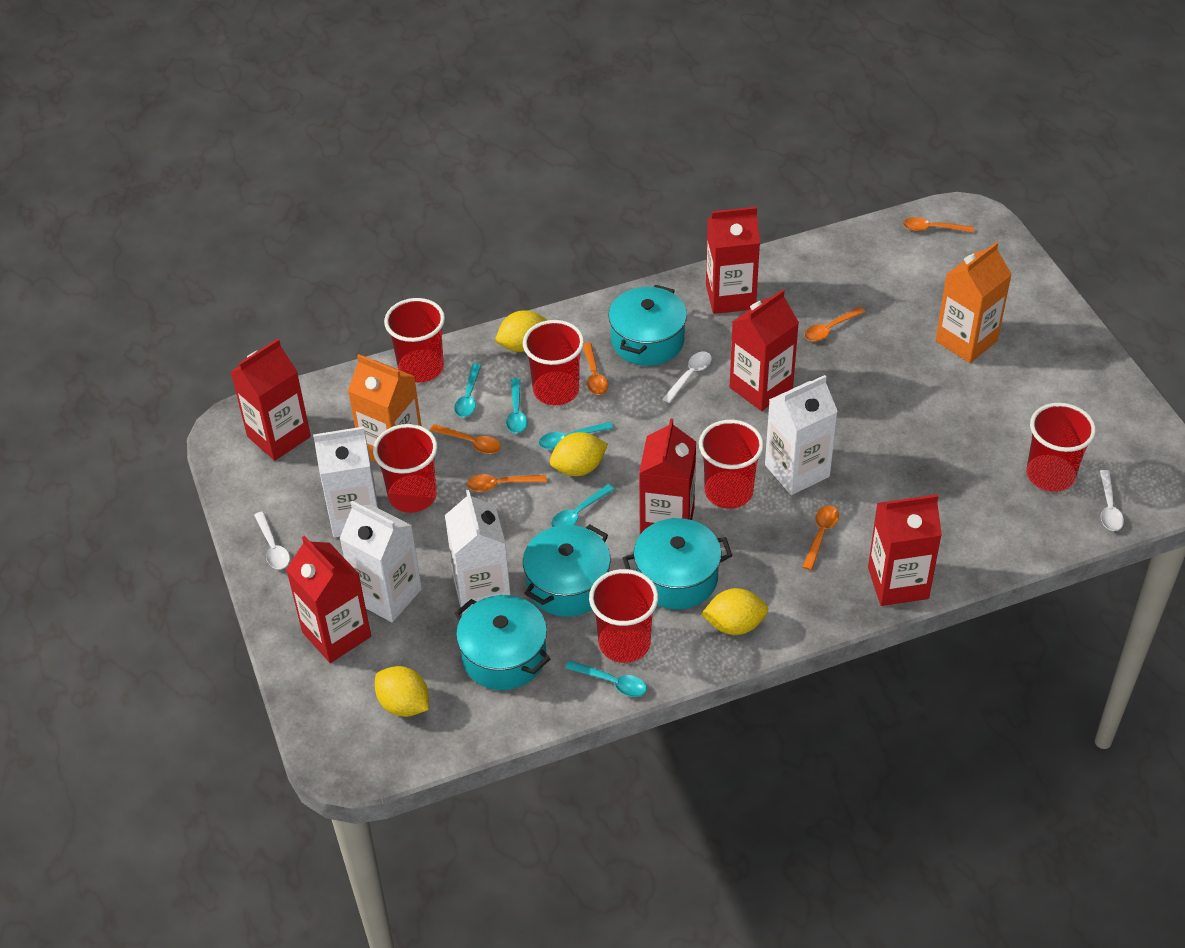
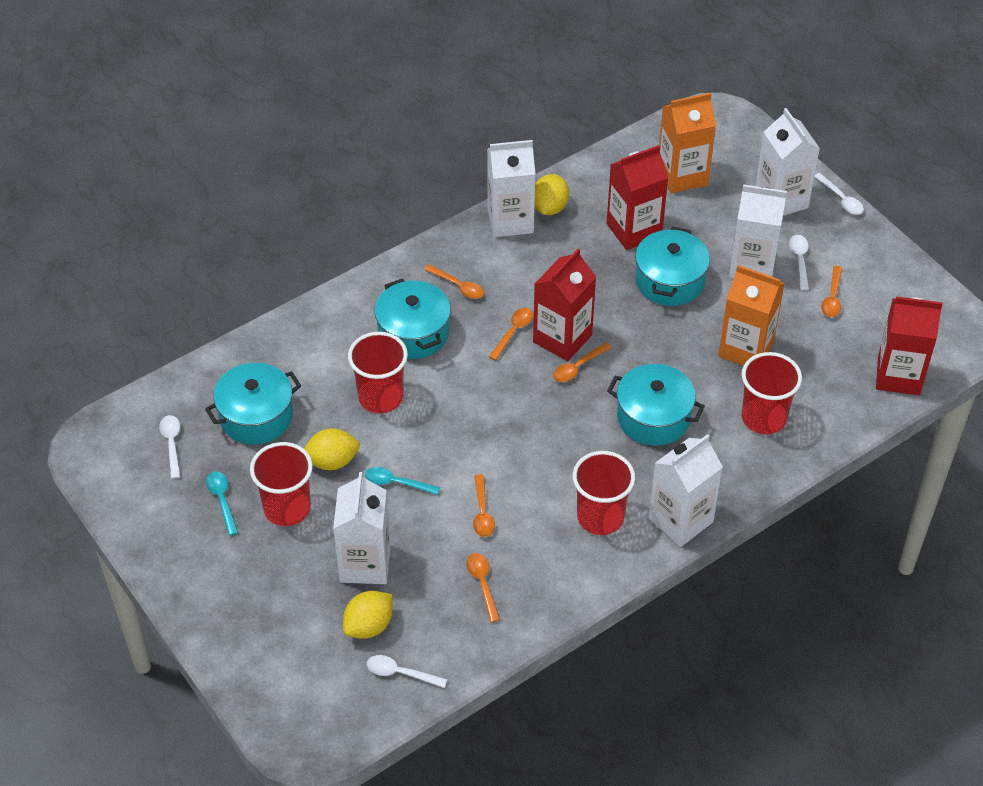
red carton: [231,339,311,461] [286,536,371,663] [639,418,696,534] [706,207,760,314] [730,289,799,411] [868,494,942,606] = 6 -> [533,249,596,361] [607,145,668,250] [876,296,943,395] = 3
red cup: [373,424,437,513] [384,298,445,383] [523,320,584,405] [589,569,658,663] [699,420,764,509] [1027,403,1096,492] = 6 -> [250,442,313,526] [348,332,408,413] [572,451,635,535] [742,352,802,434] = 4
turquoise spoon: [454,363,481,417] [506,378,527,433] [538,422,613,449] [551,484,615,527] [565,660,647,697] = 5 -> [206,471,238,536] [365,467,440,495] = 2
white carton: [313,427,378,538] [339,501,422,622] [445,490,511,615] [765,375,838,495] = 4 -> [333,472,391,584] [487,140,535,237] [649,434,723,547] [729,184,787,278] [755,108,820,216] = 5
white spoon: [254,511,290,569] [663,352,712,403] [1100,470,1124,531] = 3 -> [159,415,180,479] [367,655,447,688] [789,235,809,290] [815,173,864,215] = 4
yellow lemon: [375,666,429,717] [494,311,547,352] [550,432,608,476] [701,588,768,635] = 4 -> [304,428,360,470] [343,591,393,639] [535,174,569,215] = 3

